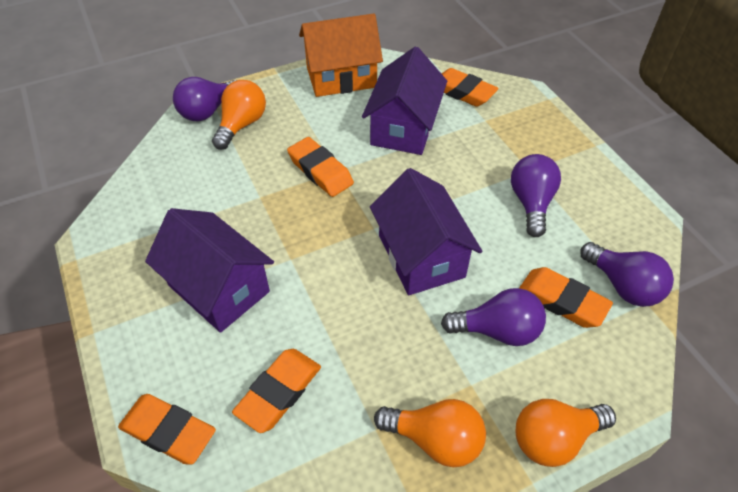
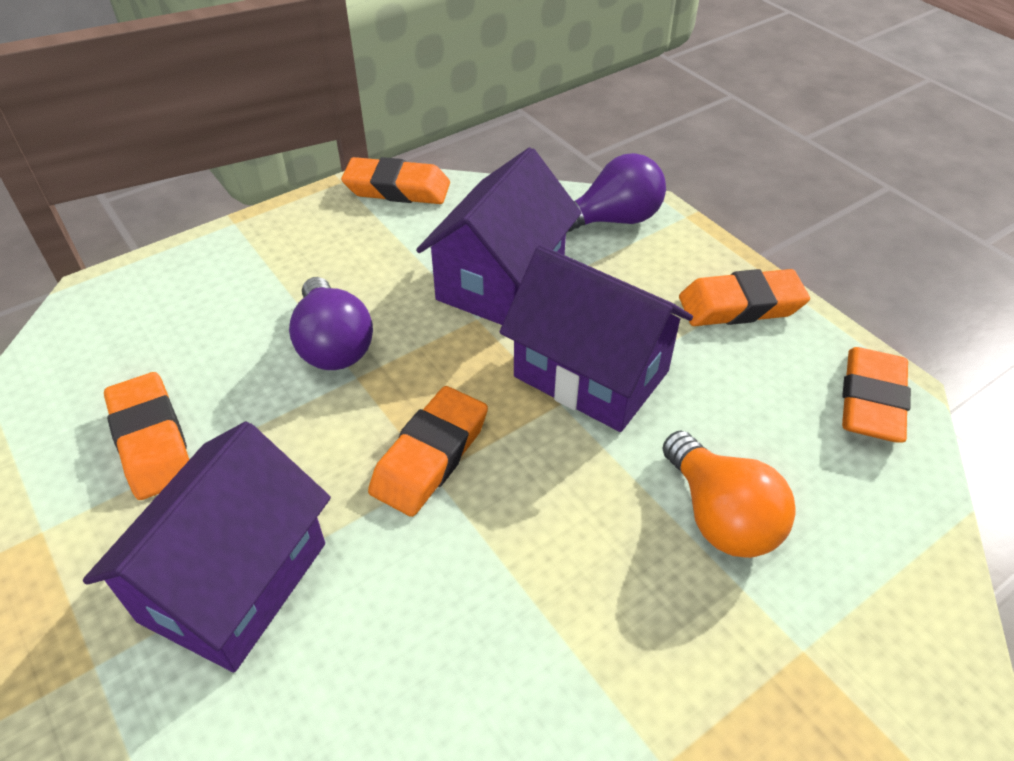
orange house: [299,14,383,97] = 1 -> none = 0
orange light bulb: [212,80,266,150] [374,399,486,467] [516,399,616,467] = 3 -> [662,430,796,558] = 1
purple light bulb: [173,77,237,121] [441,288,546,346] [511,154,561,237] [580,242,674,307] = 4 -> [289,277,373,370] [567,153,666,232] = 2

